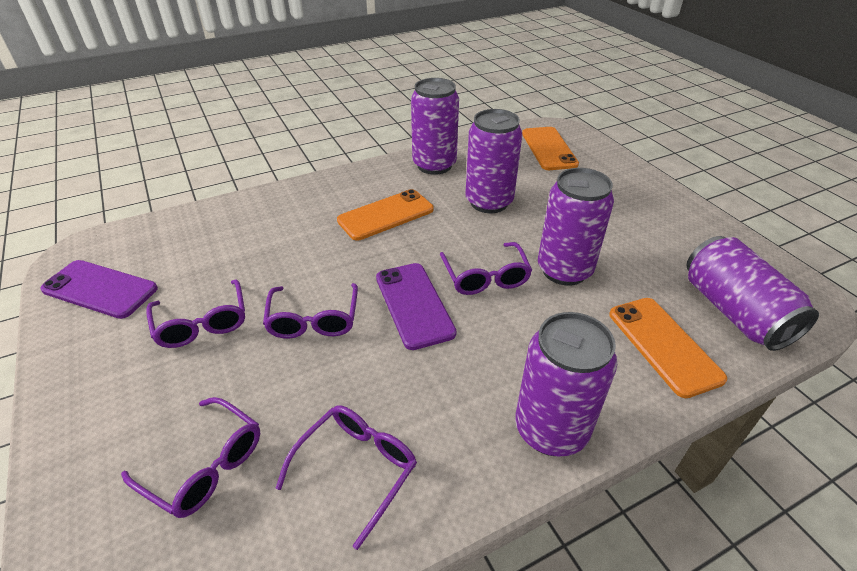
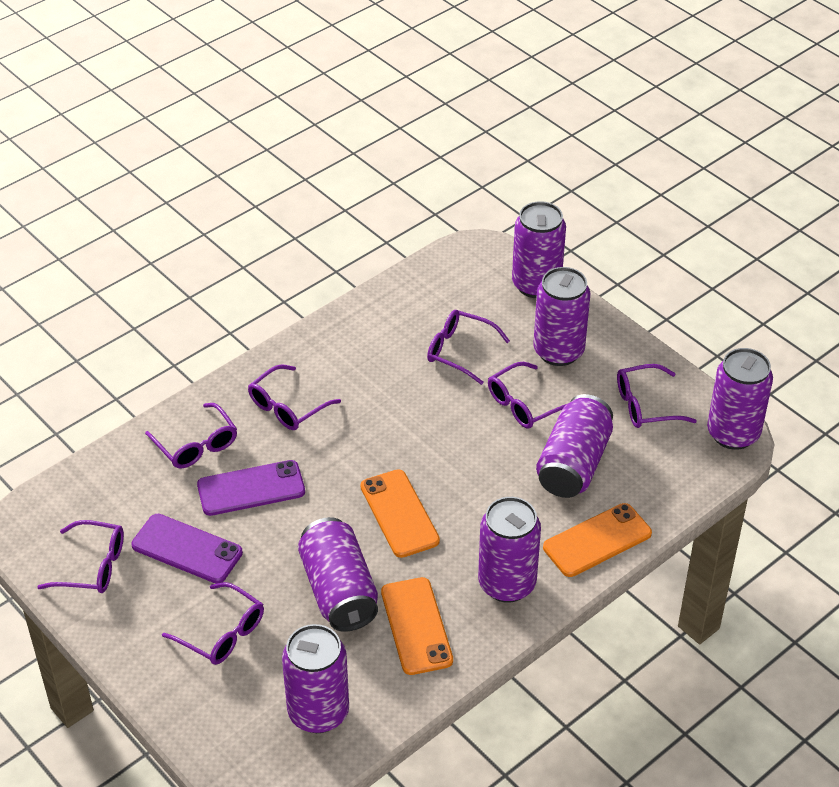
purple can: [411,78,459,175] [465,109,522,213] [515,312,617,456] [538,168,614,286] [686,236,819,351] = 5 -> [282,624,349,733] [298,517,378,632] [478,497,541,603] [512,201,566,298] [533,267,590,366] [536,394,613,498] [707,348,773,450] = 7
purple glasses: [121,397,260,518] [146,279,245,348] [263,283,358,339] [275,405,417,550] [440,242,532,295] = 5 -> [37,520,124,593] [145,403,237,469] [162,582,264,665] [248,364,341,430] [427,310,510,385] [488,362,566,428] [617,364,697,428] = 7

